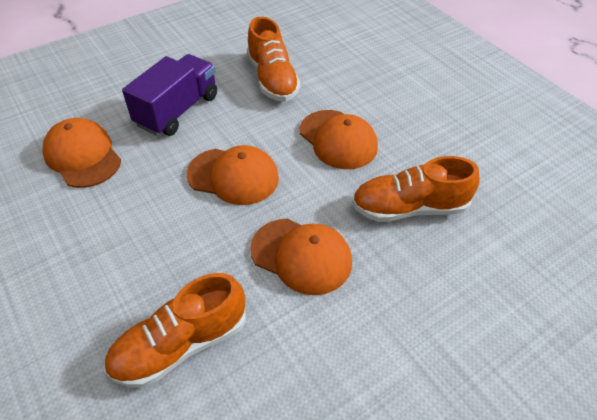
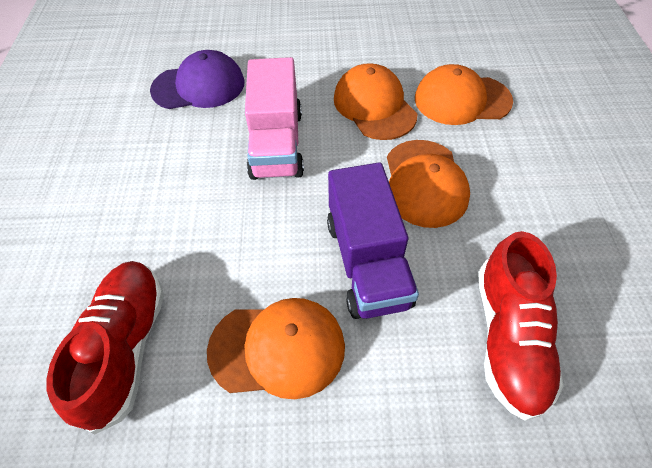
orange shoe: [104,273,246,388] [247,17,300,101] [352,156,480,222] = 3 -> none = 0
pink truck: none = 0 -> [245,57,304,180] = 1
purple cap: none = 0 -> [150,50,244,109] = 1
red shoe: none = 0 -> [47,261,164,434] [478,231,563,421] = 2

